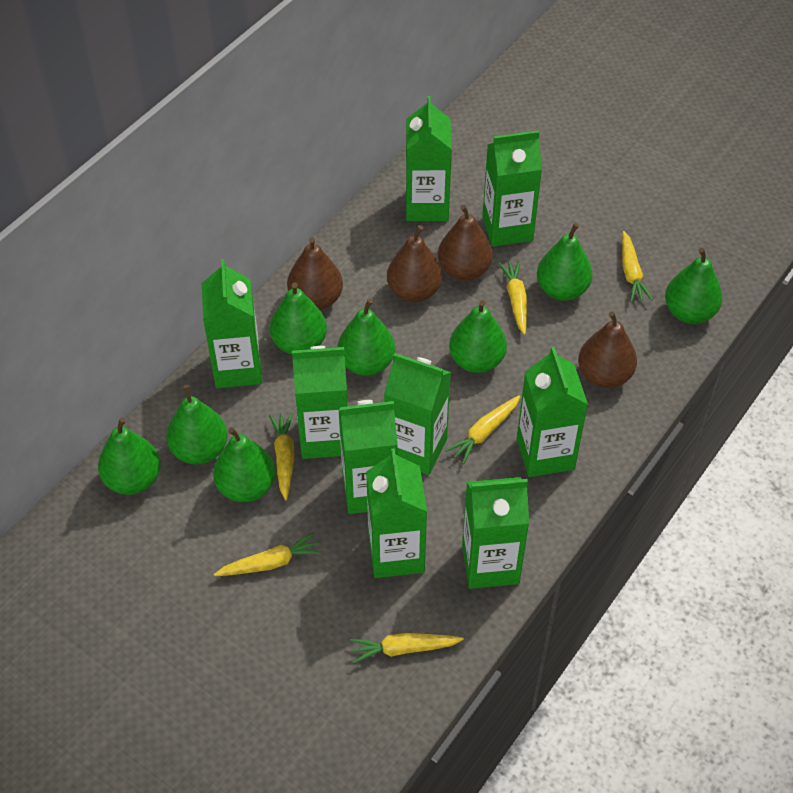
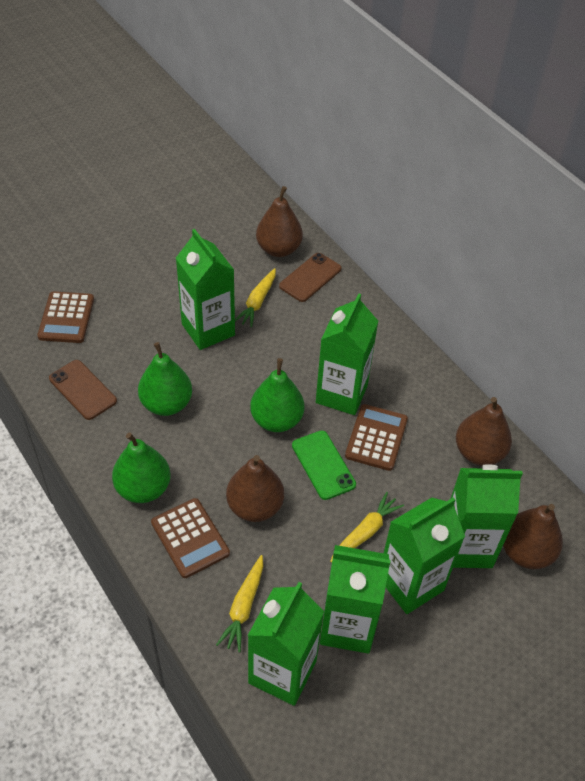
brown calculator: none = 0 -> [37,291,94,343] [151,498,230,578] [345,404,408,471] = 3
brown phone: none = 0 -> [49,360,117,420] [279,253,341,302] = 2
green carton: [202,259,262,388] [292,346,348,459] [338,400,398,514] [366,448,427,578] [384,353,451,475] [406,96,452,221] [462,477,529,589] [482,130,542,247] [517,347,588,477] = 9 -> [176,229,235,350] [247,582,324,706] [316,293,378,415] [320,545,391,654] [384,497,465,614] [451,464,523,568] = 6
green pear: [98,417,161,495] [166,385,228,464] [213,427,275,502] [270,282,327,355] [338,298,395,376] [449,300,507,373] [537,223,593,301] [665,248,723,324] = 8 -> [112,432,171,503] [138,342,192,416] [250,358,304,432] = 3
green phone: none = 0 -> [292,430,356,500] = 1
yellow carrot: [214,533,322,576] [269,413,295,500] [350,633,464,664] [445,395,520,464] [498,261,527,335] [622,231,653,302] = 6 -> [216,555,263,652] [235,268,276,327] [330,492,404,563] = 3

